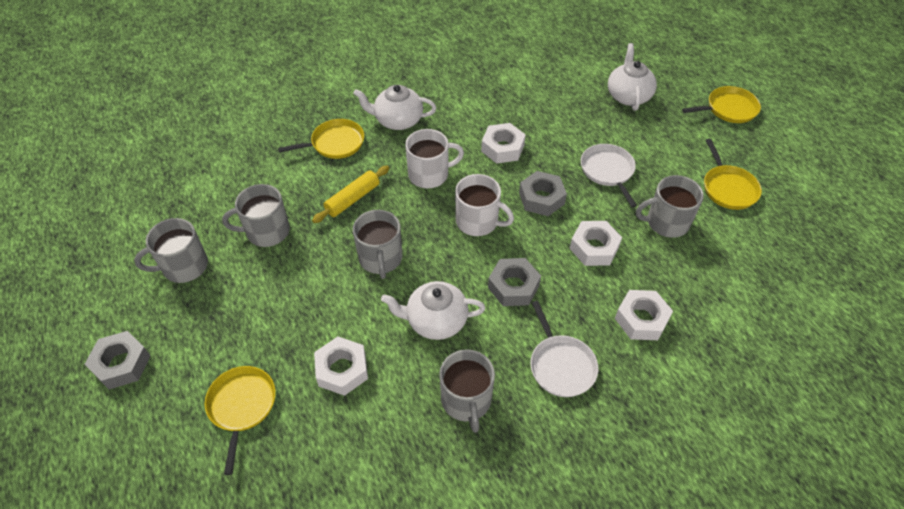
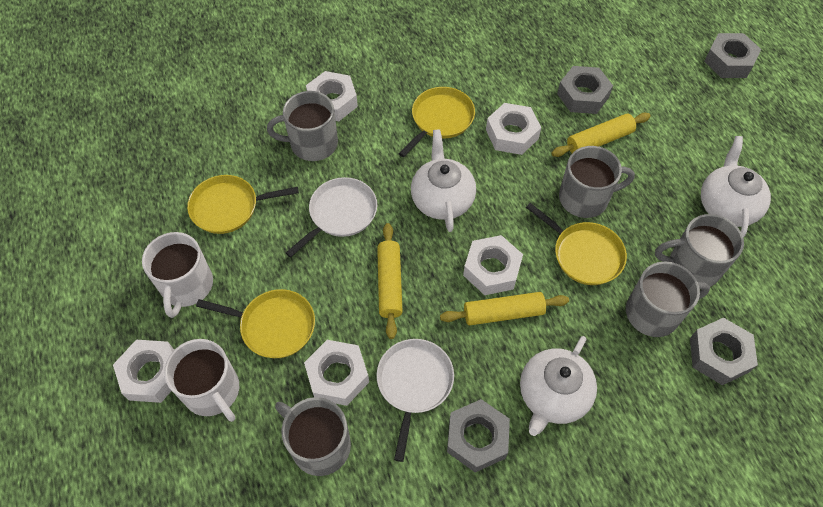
grey nut: [85,331,151,389] [488,258,541,306] [519,171,567,216] = 3 -> [447,399,510,472] [557,66,613,114] [690,318,758,385] [704,33,761,78] = 4
white nut: [314,337,368,396] [481,123,526,164] [569,221,622,266] [615,290,673,340] = 4 -> [113,340,174,403] [304,340,369,406] [306,71,358,121] [463,235,523,295] [486,103,541,155] = 5
yellow rolling pin: [312,165,389,223] = 1 -> [377,223,403,339] [440,292,569,326] [552,113,651,157] = 3

